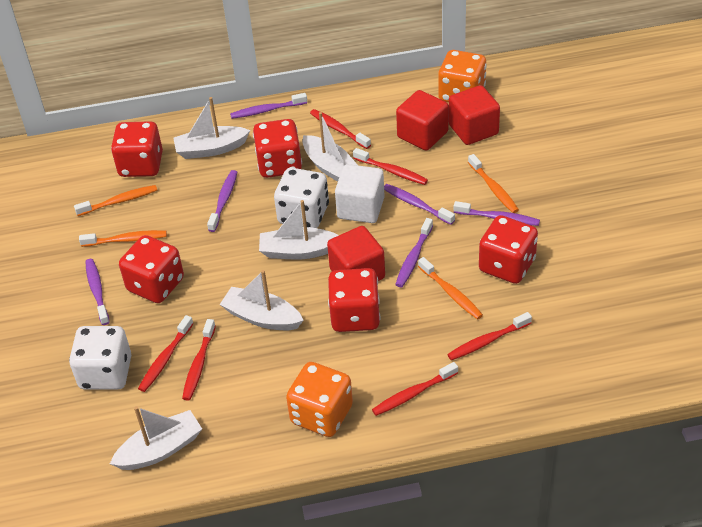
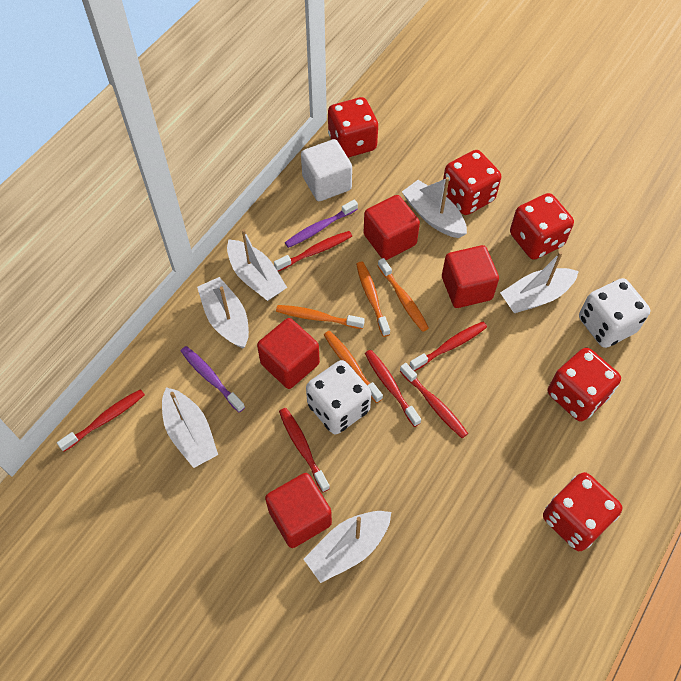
orange dice: [286,362,353,437] [438,50,487,103] = 2 -> none = 0
purple toothbrush: [85,259,110,325] [207,170,237,232] [230,93,307,119] [384,184,455,225] [395,218,433,287] [453,201,540,226] = 6 -> [181,346,245,413] [285,200,358,248] = 2
red cube: [327,226,385,281] [396,90,449,151] [449,85,500,145] = 3 -> [257,318,320,389] [265,473,332,548] [364,195,420,260] [442,245,499,308] = 4
white boat: [110,406,202,470] [173,97,250,159] [219,270,304,330] [259,200,339,260] [302,112,357,182] = 5 -> [162,387,218,468] [197,277,249,348] [227,229,287,301] [304,511,391,583] [402,177,467,238] [500,252,579,313] = 6

